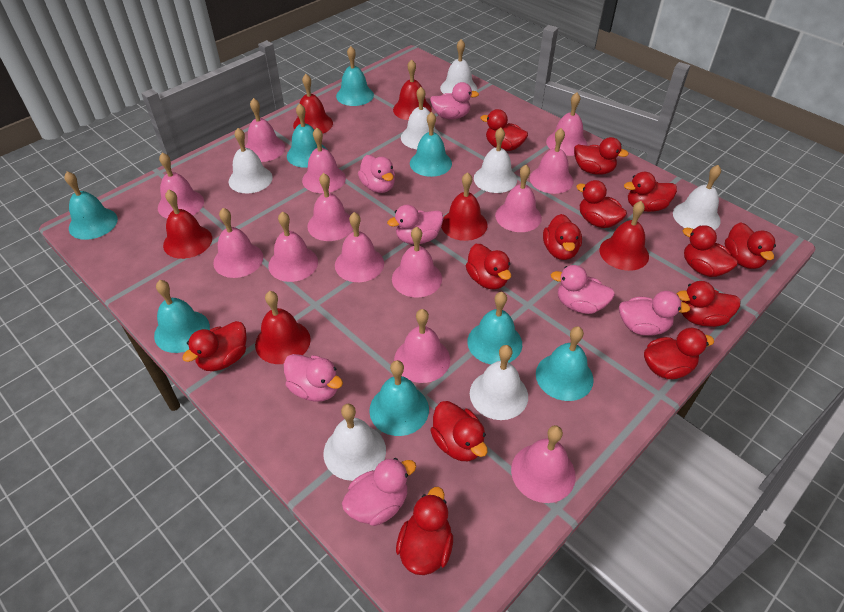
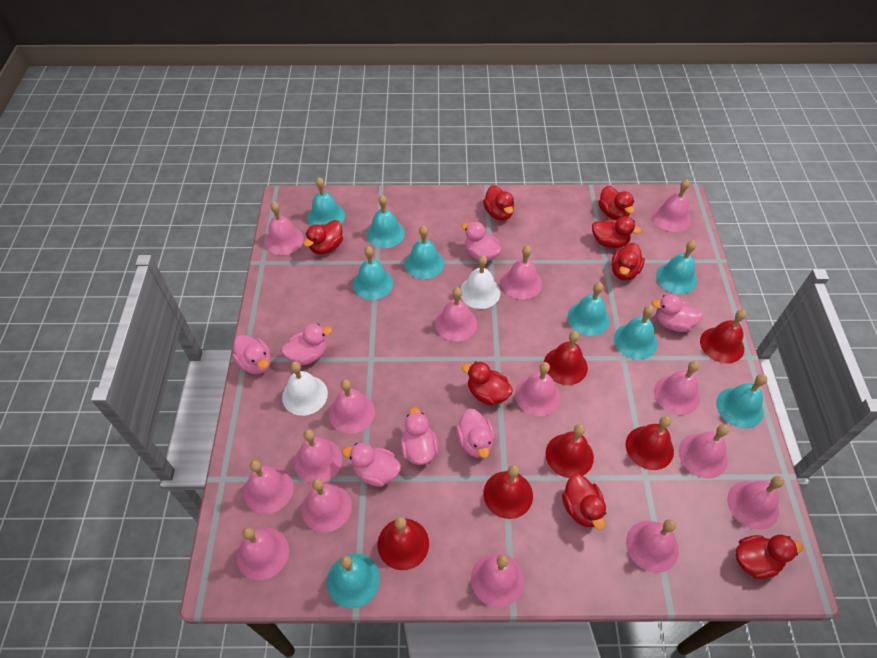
pink bell: [158,152,204,218] [213,208,263,278] [245,98,285,162] [268,212,318,282] [302,128,346,193] [307,173,353,241] [335,212,384,282] [392,227,442,298] [394,309,450,383] [495,165,542,232] [511,425,576,503] [530,128,574,194] [546,93,588,156] = 13 -> [236,527,289,580] [244,460,294,514] [265,202,304,255] [294,429,342,483] [301,478,352,532] [329,379,375,434] [435,287,477,341] [471,553,524,608] [501,246,542,299] [515,362,561,416] [626,519,679,573] [653,179,691,232] [654,361,700,415] [679,424,729,478] [727,476,784,530] = 15
red duck: [182,321,247,371] [396,487,453,575] [430,401,488,461] [466,244,511,289] [480,109,528,151] [543,214,582,260] [574,137,629,175] [576,180,627,228] [624,172,677,212] [644,328,714,379] [677,281,740,327] [683,225,738,277] [725,222,776,269] = 13 -> [303,220,343,254] [462,361,513,406] [483,185,514,221] [562,474,606,530] [592,216,641,248] [598,186,635,220] [611,243,645,280] [735,535,803,579] = 8
turquoise bell: [64,171,118,240] [154,280,210,353] [287,103,327,168] [336,46,374,106] [369,360,429,436] [410,112,452,177] [467,292,522,364] [536,326,594,401] = 8 -> [307,177,345,226] [327,553,380,608] [353,246,393,300] [366,195,405,248] [405,226,444,279] [567,282,610,336] [614,305,657,359] [656,240,697,294] [716,374,767,428] = 9
white bell: [229,128,273,193] [323,404,386,481] [401,87,441,149] [440,39,477,94] [470,345,528,420] [474,128,517,193] [673,165,721,230] = 7 -> [282,361,328,416] [460,255,500,309] = 2

